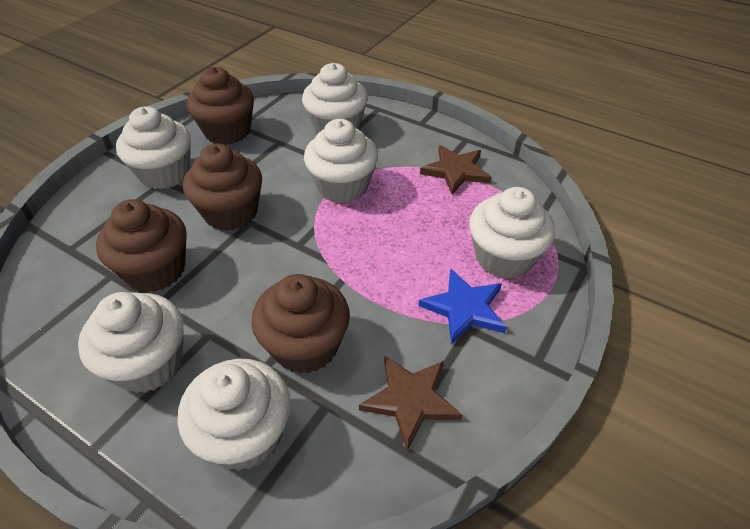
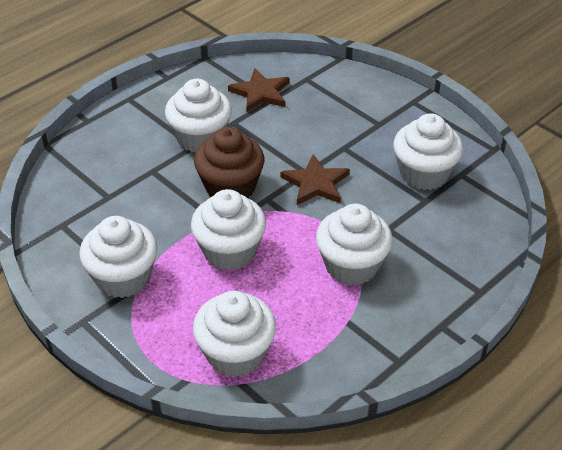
blue star: [418,269,507,344] = 1 -> none = 0
brown cupcake: [96,199,187,292] [183,144,262,231] [187,67,254,145] [251,274,350,374] = 4 -> [194,127,265,198] = 1

